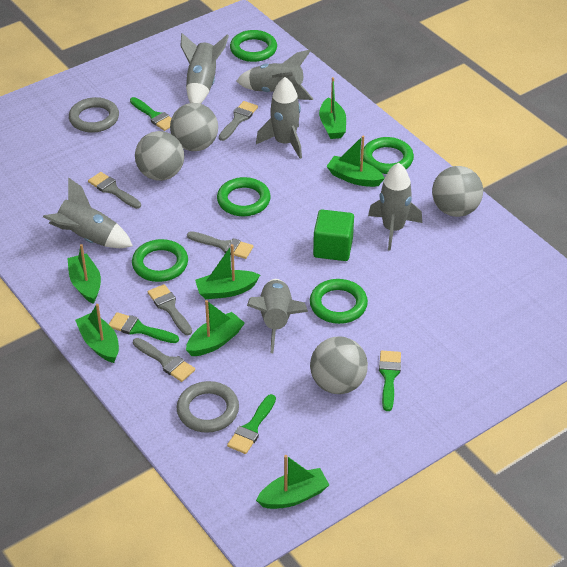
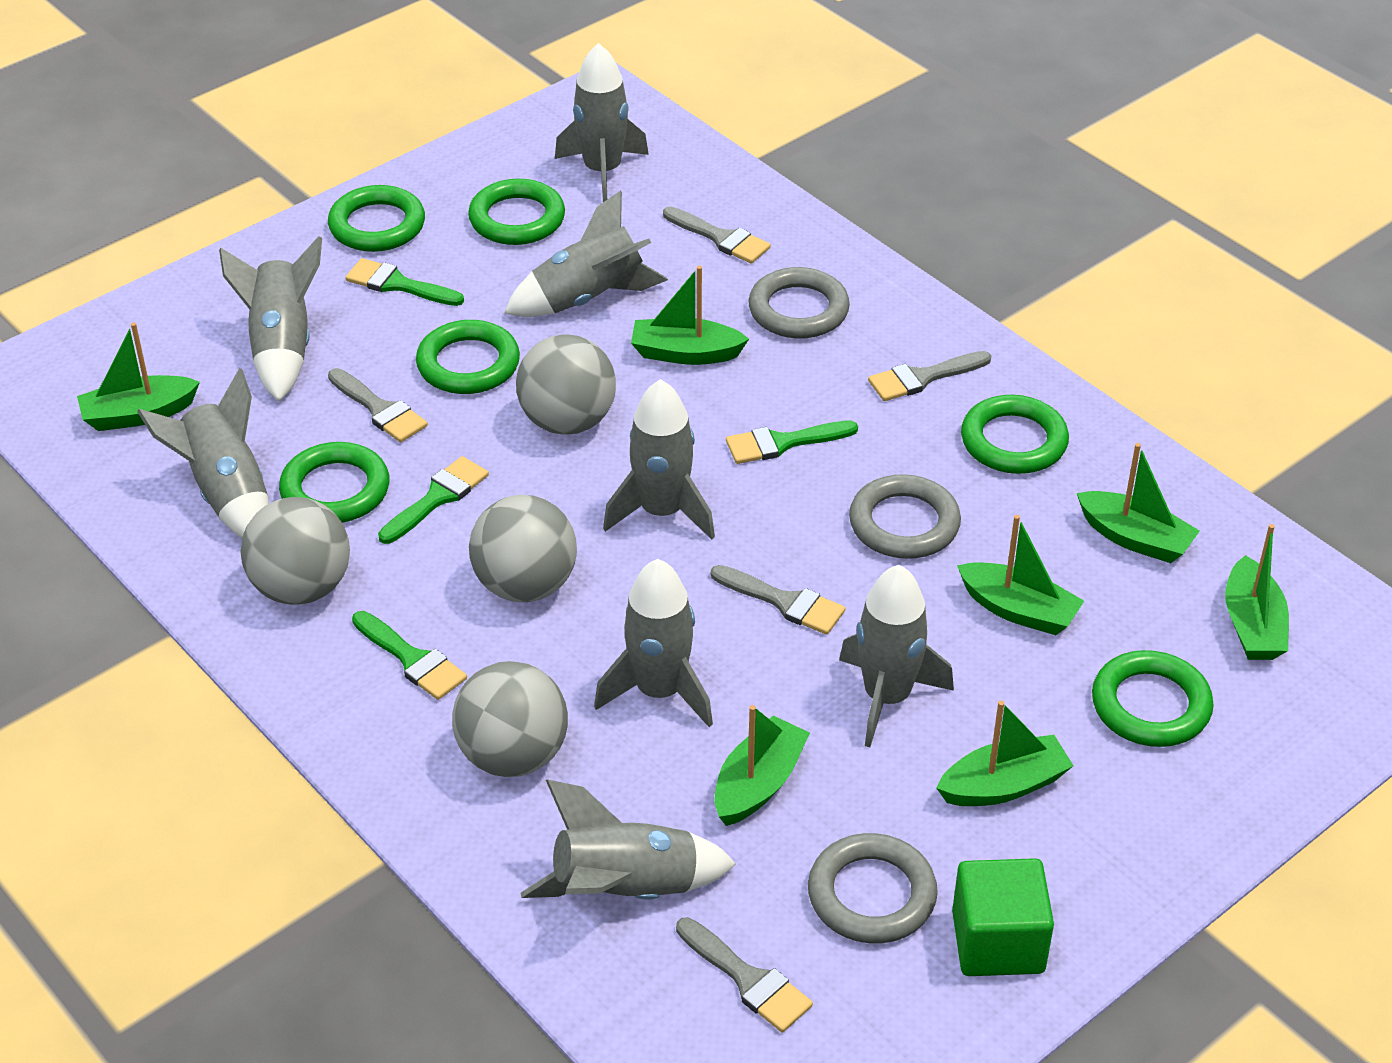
green ring: [132,239,188,282] [217,177,271,216] [230,30,277,62] [310,279,368,324] [363,137,414,174] = 5 -> [279,442,389,523] [328,185,425,252] [416,320,520,394] [468,179,565,245] [961,395,1069,474] [1092,650,1214,747] = 6
grey ring: [69,97,119,133] [177,381,239,433] = 2 -> [748,267,850,339] [808,833,938,943] [849,474,961,559] = 3
grey rocket: [43,177,133,248] [180,33,229,104] [237,50,313,100] [247,279,308,353] [256,77,302,159] [368,163,422,251] = 6 -> [137,368,269,538] [219,236,322,401] [504,190,668,317] [521,780,736,900] [555,43,649,202] [594,559,713,727] [603,379,715,540] [839,565,954,747] = 8

